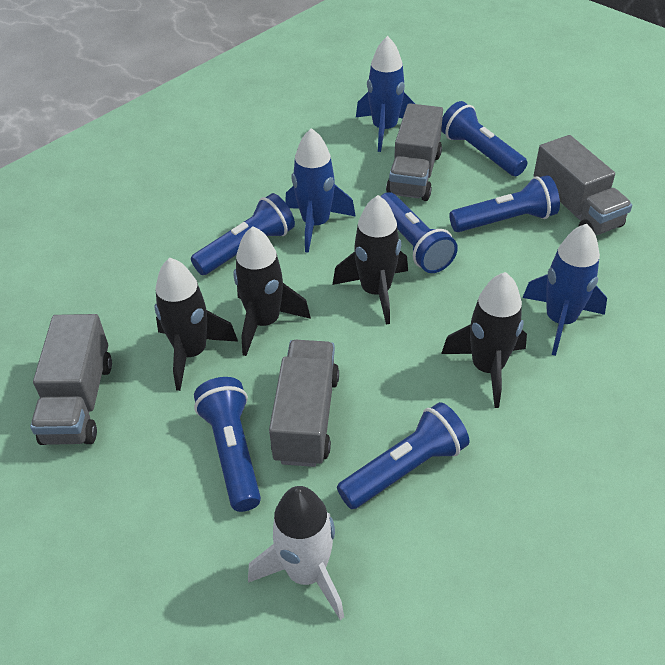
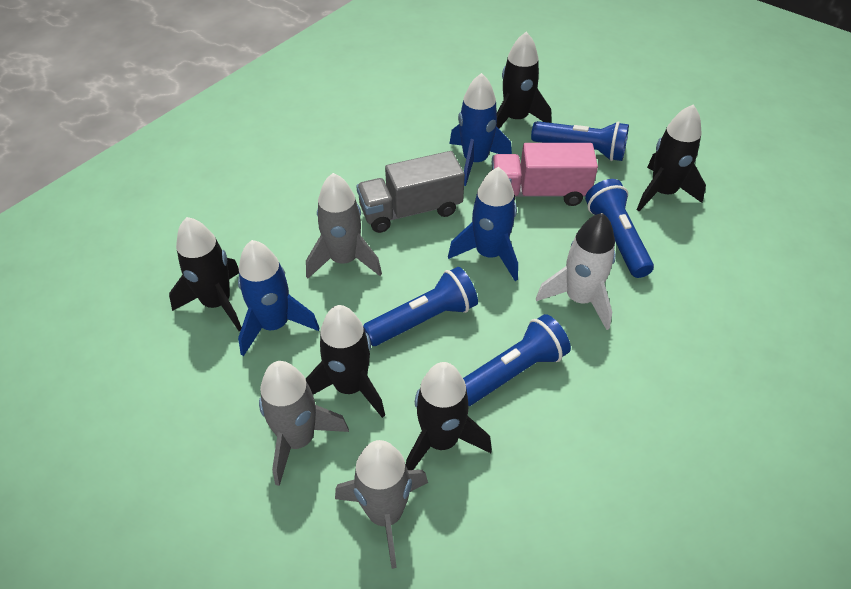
black rocket: [154,258,238,391] [234,226,311,356] [333,195,408,325] [441,272,527,408] = 4 -> [169,217,242,331] [306,305,385,418] [406,362,492,470] [496,32,551,129] [637,105,706,211] = 5
blue flashlight: [191,193,295,275] [194,377,261,512] [337,402,470,509] [380,192,458,273] [441,101,527,176] [449,175,560,232] = 6 -> [363,267,478,346] [463,314,571,406] [531,121,629,161] [585,179,654,278] = 4
grey rocket: none = 0 -> [259,361,349,486] [306,173,382,279] [335,440,428,569] = 3
grey truck: [30,314,112,445] [269,340,339,467] [386,103,443,201] [534,135,632,235] = 4 -> [356,151,465,233] = 1
pink truck: none = 0 -> [492,143,598,206] = 1

